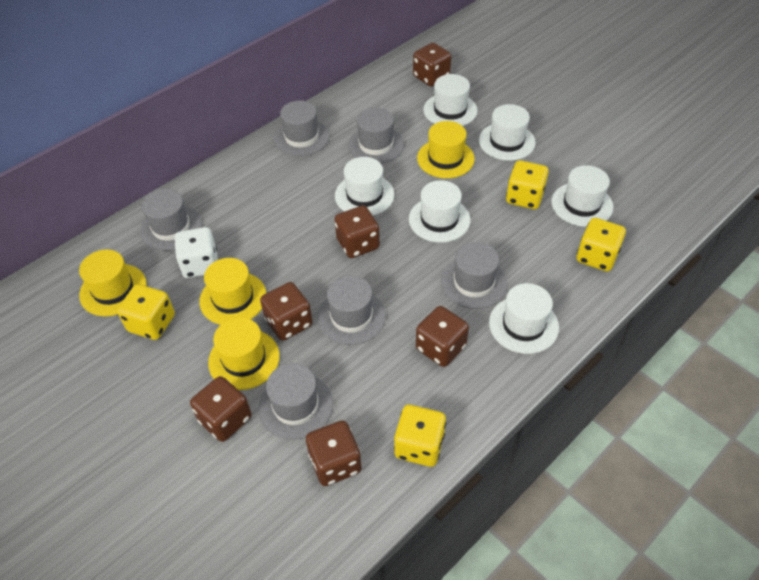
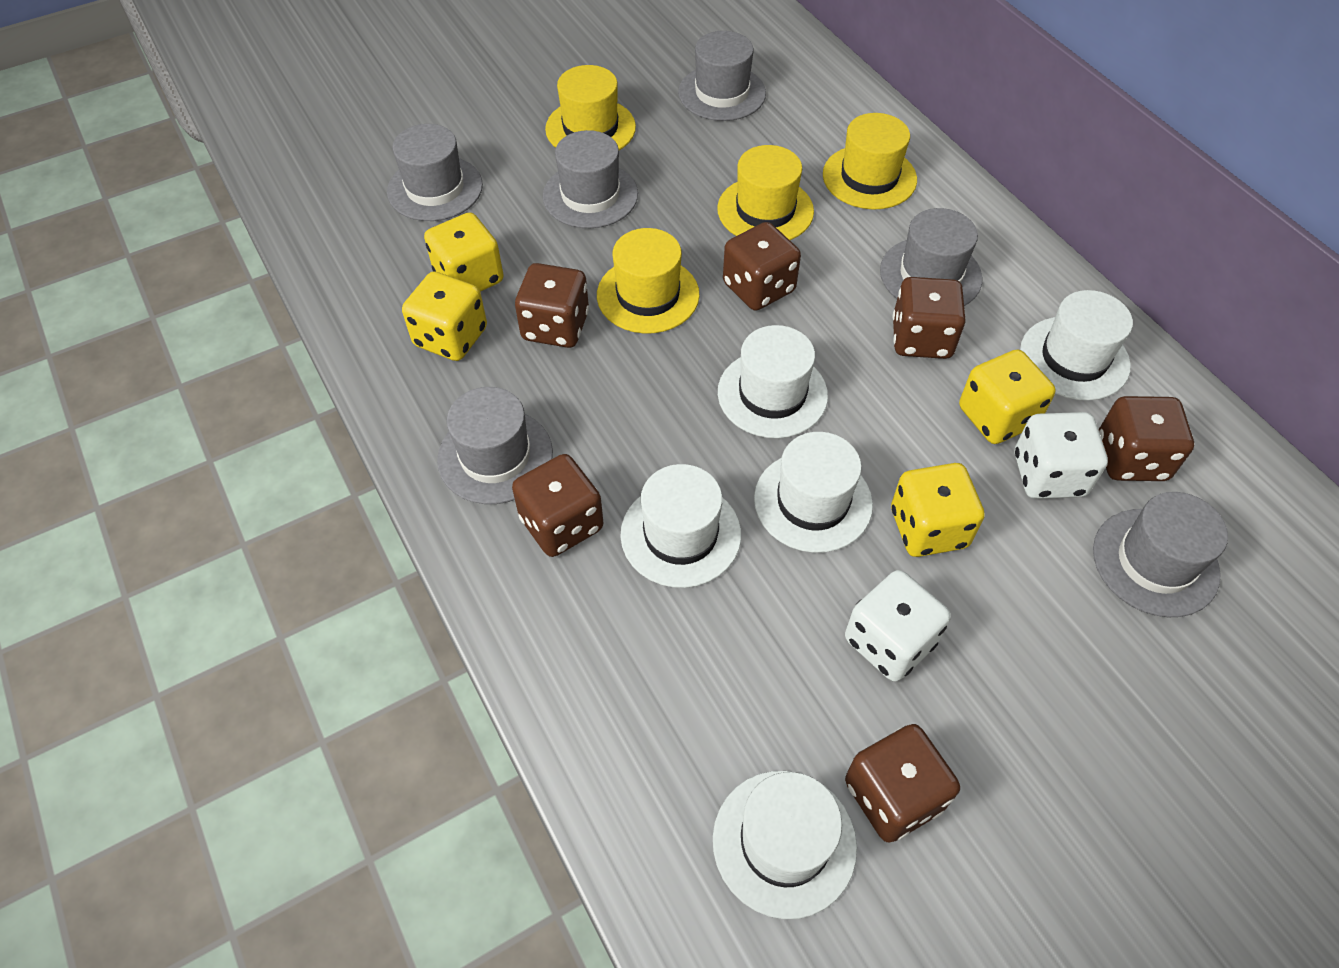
white dice: [174,227,218,278] = 1 -> [845,570,951,682] [1015,412,1108,499] = 2
white hat: [335,157,394,216] [409,180,470,243] [423,74,478,126] [479,104,536,161] [489,283,559,354] [551,165,613,227] = 6 -> [620,464,741,588] [713,771,857,919] [718,325,828,438] [754,432,873,553] [1020,290,1133,401] = 5

